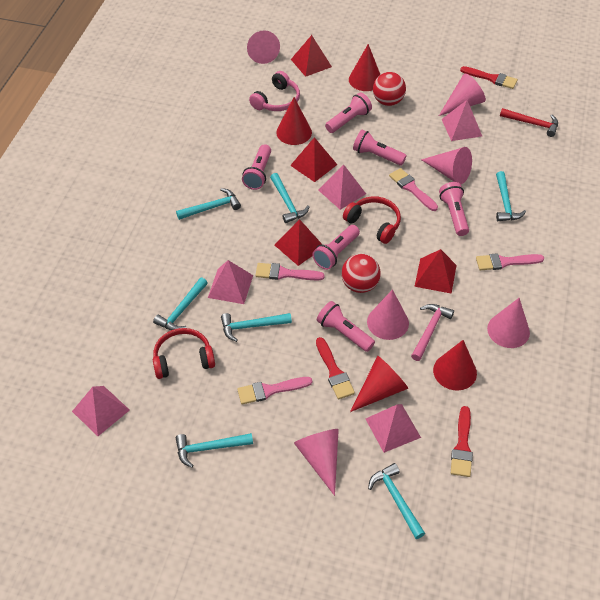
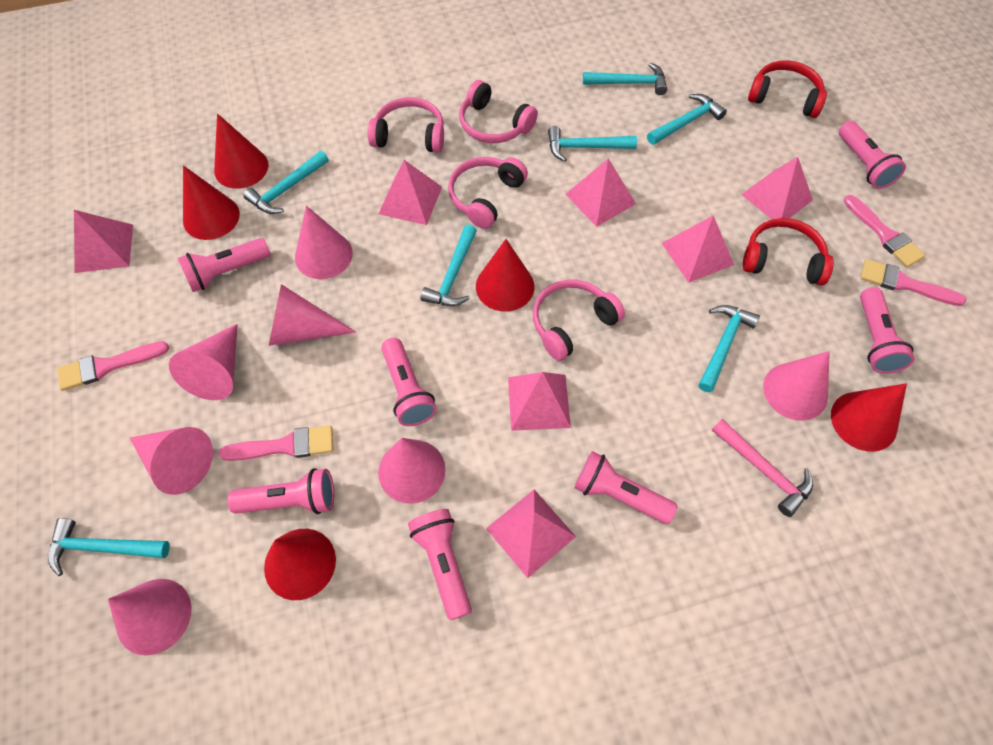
pink cone: [247,30,280,64] [294,429,339,496] [367,289,409,340] [421,147,472,184] [439,74,486,116] [487,298,530,348] = 6 -> [108,579,191,656] [130,427,213,495] [169,324,238,400] [269,284,356,346] [295,206,353,279] [378,438,446,504] [763,351,830,421] = 7
pink flashlight: [242,144,271,190] [312,225,360,270] [317,301,375,352] [325,93,372,133] [353,130,407,165] [439,182,469,236] = 6 -> [178,238,270,292] [228,468,334,514] [381,338,437,426] [408,509,472,621] [574,451,677,524] [839,121,906,189] [860,287,915,374] = 7
pink headphones: [249,71,300,111] = 1 -> [368,97,444,153] [448,157,528,229] [459,80,538,143] [533,280,625,361] = 4
pink pyramid: [72,386,130,436] [208,260,253,304] [318,164,366,210] [366,404,421,453] [442,100,482,141] = 5 -> [74,210,133,273] [379,160,442,225] [486,490,576,578] [508,372,571,431] [566,158,636,227] [662,216,734,283] [741,157,813,219] = 7
red ball: [342,254,381,293] [373,72,406,106] = 2 -> none = 0
red brush: [316,337,355,399] [451,406,473,477] [460,66,518,89] = 3 -> none = 0
red cone: [276,97,312,145] [349,44,380,91] [350,356,408,412] [433,340,477,391] = 4 -> [183,165,240,240] [214,114,269,189] [264,529,336,600] [476,239,534,312] [831,383,907,452] = 5
red hammer: [500,108,558,137] = 1 -> none = 0
red pyramid: [275,219,323,266] [290,137,337,182] [291,35,332,77] [414,249,457,294] = 4 -> none = 0

